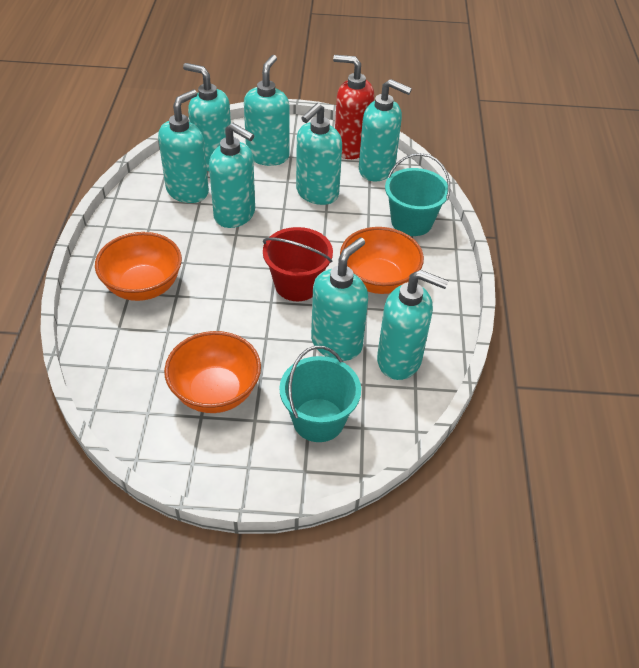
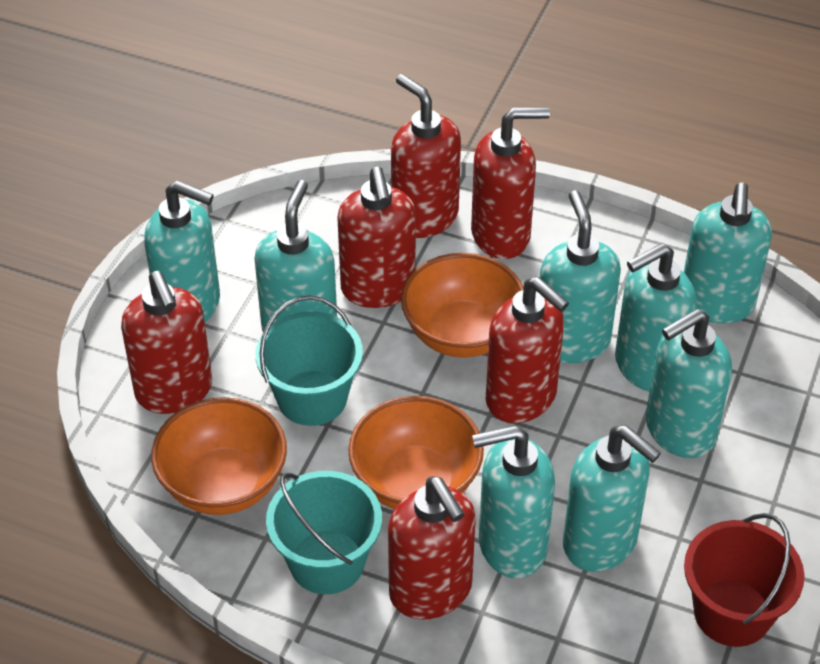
red soap dispenser: [333,55,374,159] = 1 -> [121,271,212,414] [337,167,416,308] [388,476,476,620] [391,74,461,238] [471,107,550,259] [486,277,569,423] = 6

